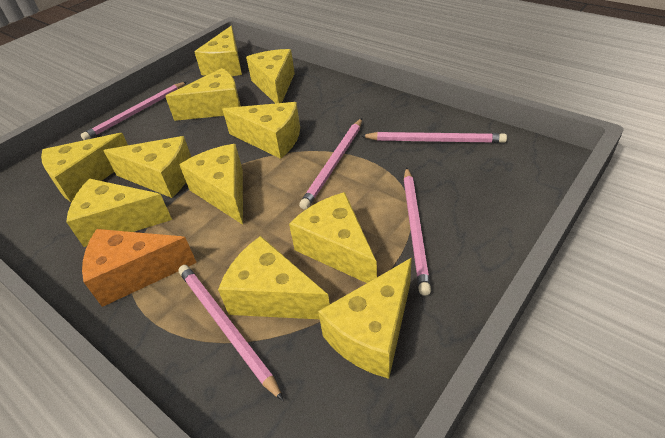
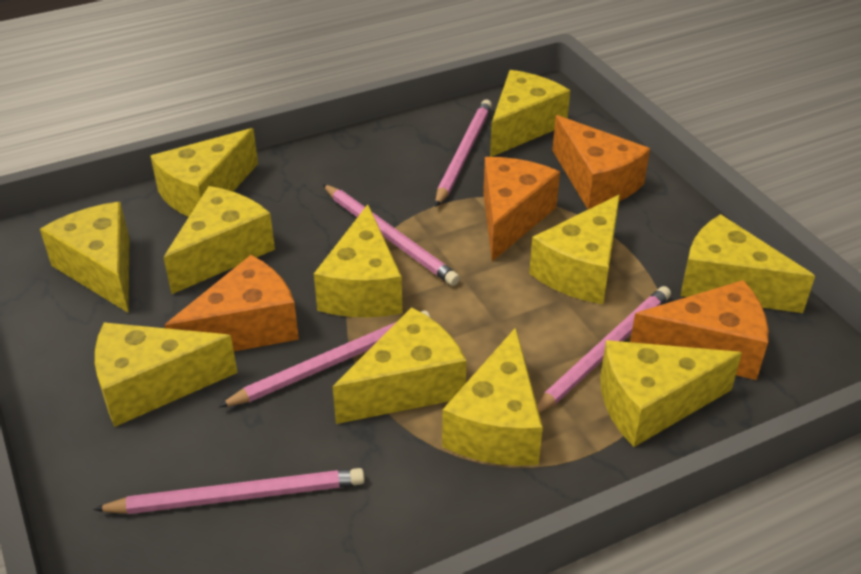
orange cheese: [82,229,197,307] = 1 -> [164,255,299,351] [483,157,560,261] [552,115,650,209] [630,280,768,380] = 4

